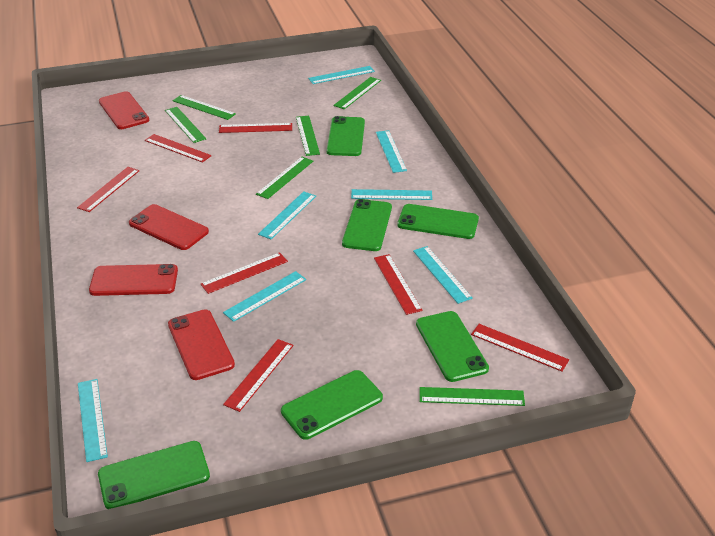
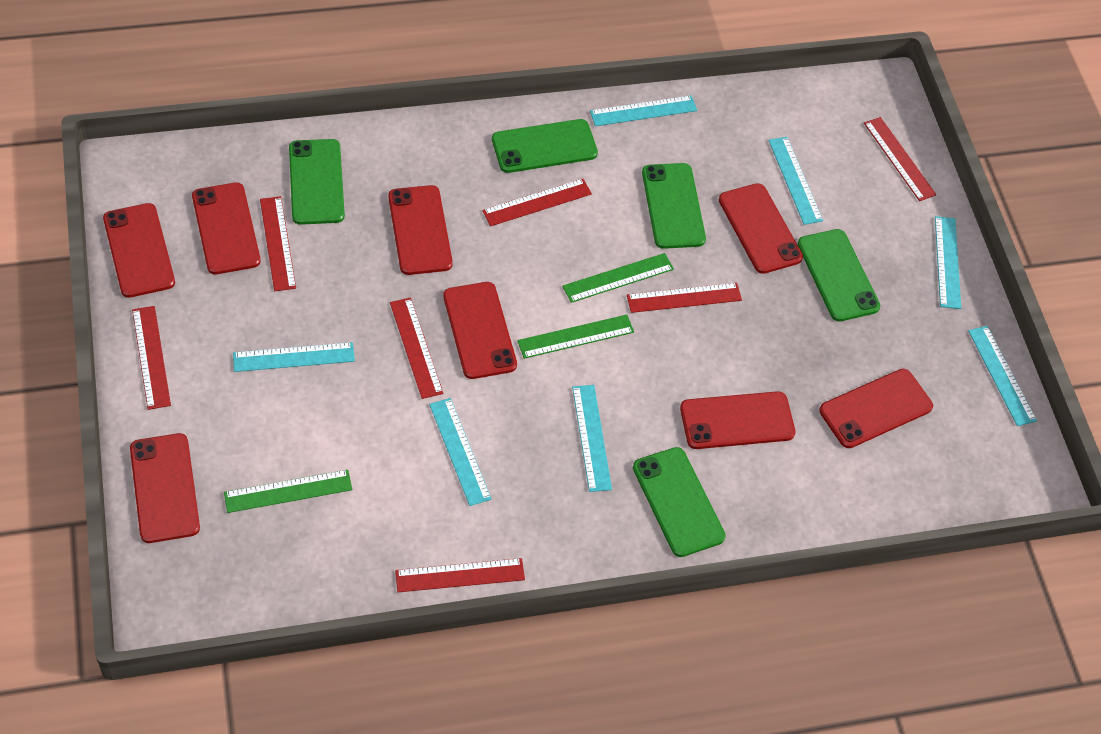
green phone: [98,441,210,509] [281,370,383,440] [327,116,365,156] [342,199,392,251] [397,204,479,239] [416,311,489,382] = 6 -> [289,139,345,225] [492,119,598,173] [633,447,726,557] [642,163,706,249] [798,229,880,322] = 5
green ruler: [165,107,206,143] [173,95,236,120] [256,157,313,199] [296,116,320,156] [333,77,381,109] [419,387,525,406] = 6 -> [224,470,352,513] [517,315,634,359] [562,253,674,303] = 3
red phone: [89,264,178,296] [99,91,149,129] [129,204,209,250] [168,309,235,380] = 4 -> [103,203,175,298] [130,433,200,543] [192,182,261,274] [388,185,453,275] [443,282,517,379] [680,391,795,449] [719,183,803,274] [819,369,933,448] = 8

